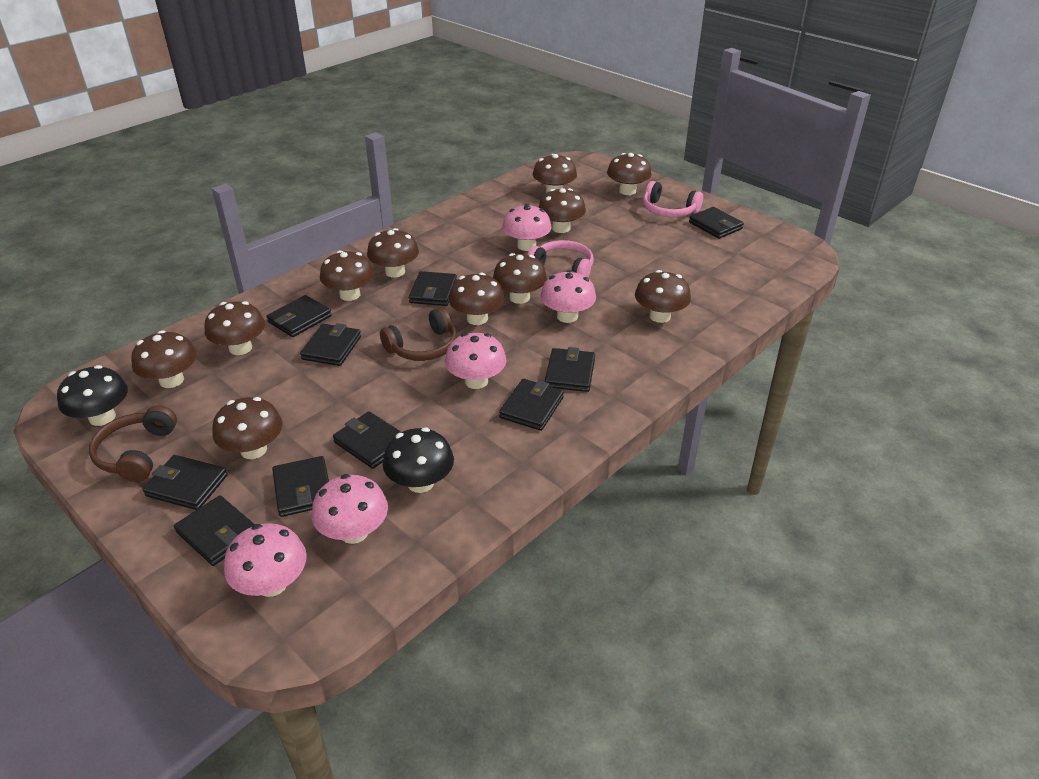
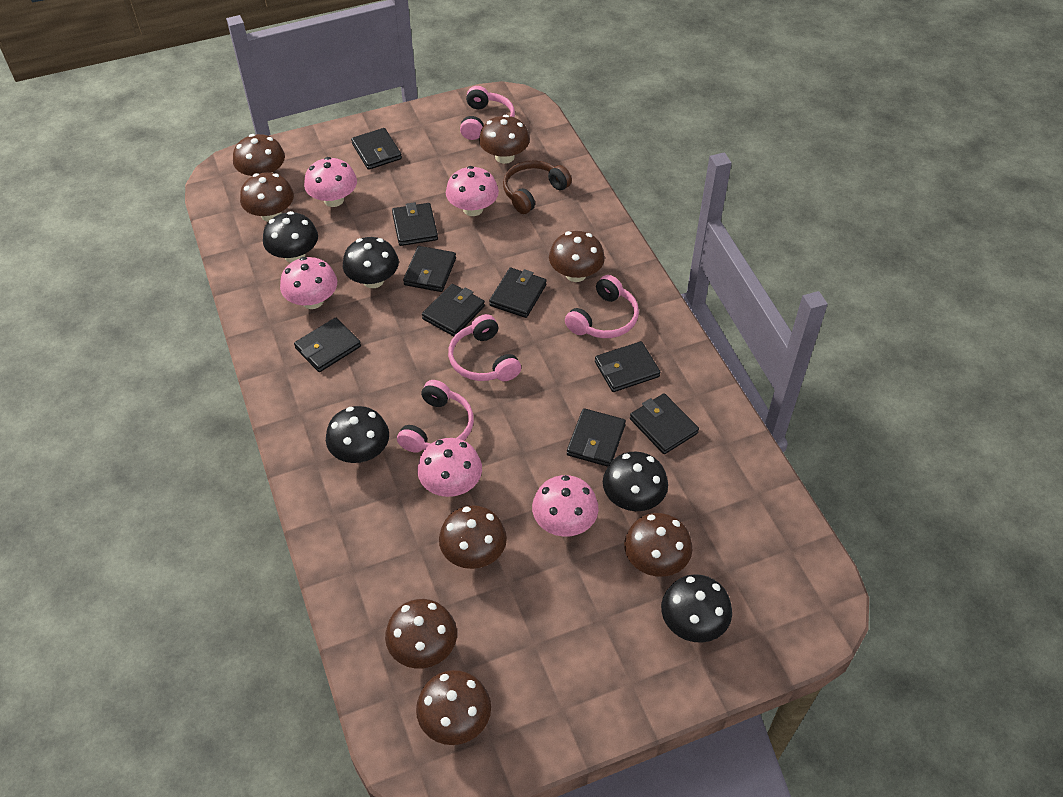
black mushroom: [57,365,128,426] [383,428,454,493] = 2 -> [263,211,318,263] [326,406,389,463] [343,237,399,288] [603,452,668,511] [661,574,732,643] = 5
black wallet: [143,455,228,510] [174,495,255,566] [267,295,332,337] [272,456,329,517] [300,323,361,366] [333,411,401,469] [409,271,457,306] [499,379,564,431] [545,347,595,392] [689,207,744,239] = 10 -> [294,318,361,372] [351,128,402,170] [392,202,438,246] [403,246,456,292] [422,284,485,336] [489,268,547,318] [567,408,626,467] [595,341,660,392] [630,393,699,454] = 9
brown headphones: [89,405,177,482] [380,307,457,361] = 2 -> [503,160,572,214] = 1
brown mushroom: [131,330,197,388] [205,301,265,355] [212,397,283,459] [320,250,374,301] [367,228,419,277] [449,272,505,325] [493,253,547,304] [533,154,577,193] [538,188,586,233] [607,153,652,195] [635,270,691,323] = 11 -> [233,134,285,176] [240,172,294,222] [385,599,457,669] [416,670,491,745] [439,505,507,569] [479,115,530,164] [549,231,605,282] [624,513,692,577] = 8
pink headphones: [528,240,594,278] [643,181,703,217] = 2 -> [397,380,474,453] [448,314,521,381] [460,86,515,140] [565,275,639,338] = 4

